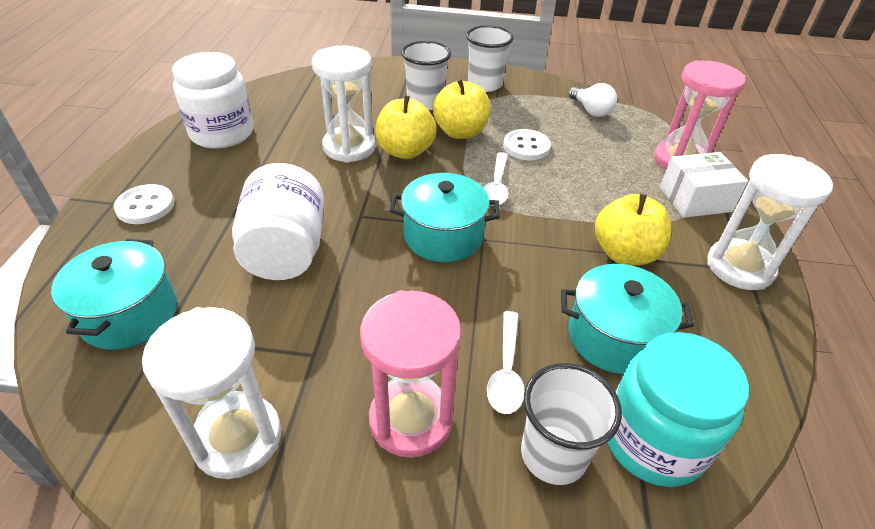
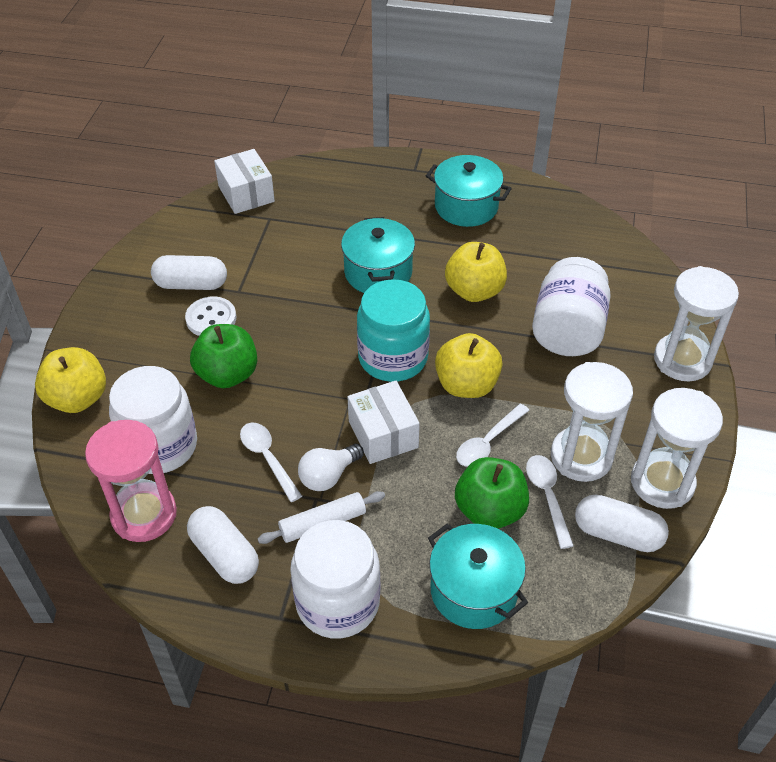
green apple: none = 0 -> [190,324,257,388] [455,457,529,529] = 2
pink hourglass: [360,290,461,458] [654,60,746,170] = 2 -> [85,420,177,542] = 1
white box: [660,152,748,218] = 1 -> [214,149,275,214] [348,381,420,464] = 2
white button: [114,184,174,224] [503,129,551,160] = 2 -> [185,296,236,336] = 1
white capsule: none = 0 -> [151,255,227,290] [187,506,259,584] [575,494,669,552] = 3
white cup: [401,41,451,110] [466,25,514,92] [521,363,622,485] = 3 -> none = 0
white jar: [172,52,253,149] [232,163,324,280] = 2 -> [109,366,197,474] [290,520,380,639] [532,257,611,356] = 3
white rolling pin: none = 0 -> [258,491,385,544] = 1
white spoon: [483,152,509,206] [487,311,525,414] = 2 -> [240,423,302,502] [456,404,530,467] [526,455,574,549] = 3

